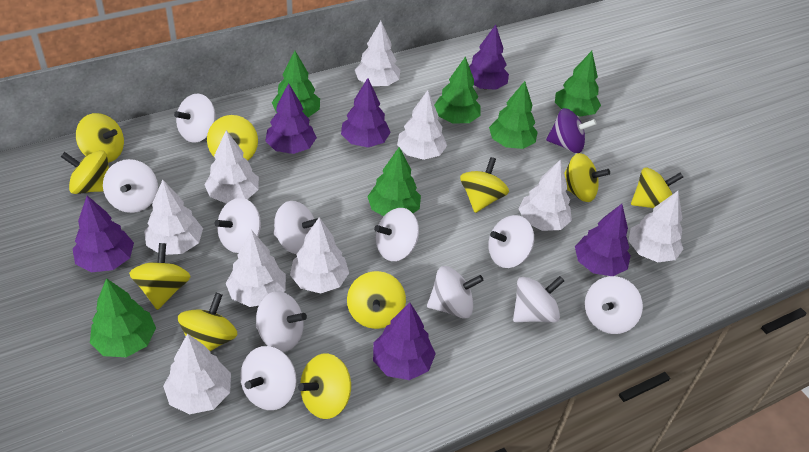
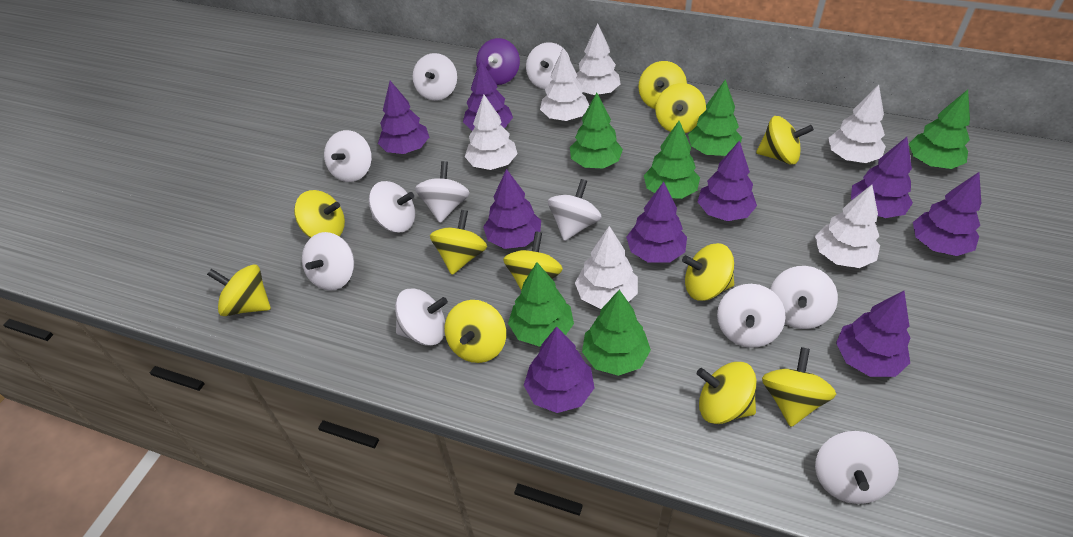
purple tree: [73,196,134,272] [266,83,317,154] [341,78,391,147] [373,302,436,380] [469,25,509,90] [575,204,631,276] = 6 -> [378,81,429,154] [463,60,513,131] [483,169,541,249] [524,326,594,413] [626,182,687,263] [698,140,757,221] [836,291,911,377] [851,137,913,218] [913,172,981,256] = 9
white tree: [144,180,203,255] [163,333,231,414] [204,130,259,204] [226,230,286,307] [290,217,349,293] [355,21,400,86] [397,90,447,160] [519,160,572,231] [629,191,683,262] = 9 -> [465,95,517,170] [540,48,589,121] [575,226,638,309] [576,23,621,95] [815,185,880,268] [828,85,886,163] = 6
yellow spinning top: [61,150,109,194] [76,113,124,163] [129,243,191,310] [178,293,238,351] [207,115,258,160] [298,353,351,419] [347,271,406,329] [460,157,509,213] [564,153,610,202] [631,167,683,208] = 10 -> [207,264,271,316] [294,190,345,238] [430,210,487,275] [445,300,506,363] [503,231,563,290] [638,61,687,109] [655,83,706,133] [682,243,734,301] [697,362,756,424] [756,116,814,164] [762,347,836,427] = 11

